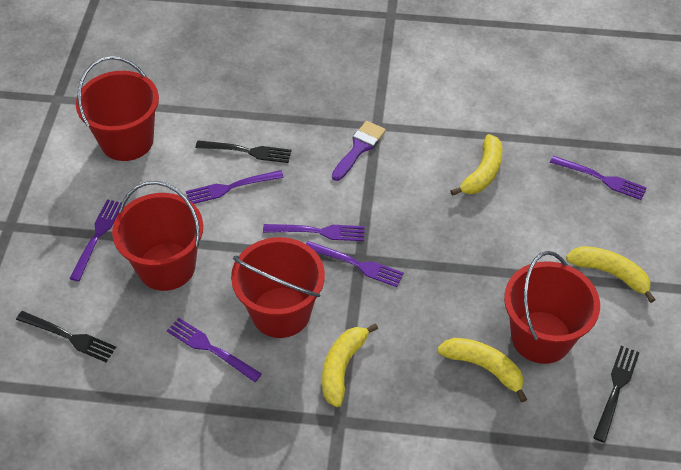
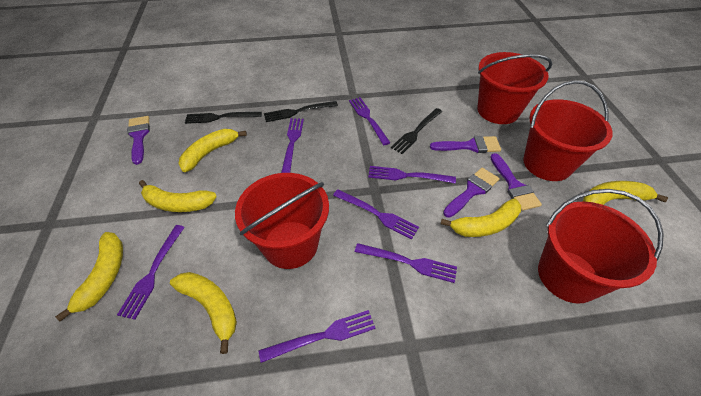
purple brush: [332,121,386,181] = 1 -> [127,116,150,165] [430,136,501,153] [443,168,500,218] [490,153,542,211] = 4
purple fork: [69,199,122,281] [167,318,262,382] [186,170,284,204] [263,224,365,241] [306,241,404,287] [550,156,647,200] = 6 -> [117,225,185,320] [259,310,375,363] [281,118,304,173] [333,189,419,240] [349,97,391,145] [355,243,457,283] [368,166,456,184] = 7
yellow banana: [322,323,378,407] [437,338,527,402] [451,134,502,196] [566,246,656,303] = 4 -> [55,232,123,322] [139,180,217,212] [170,272,237,354] [179,129,247,172] [441,198,521,237] [583,181,668,205] = 6

